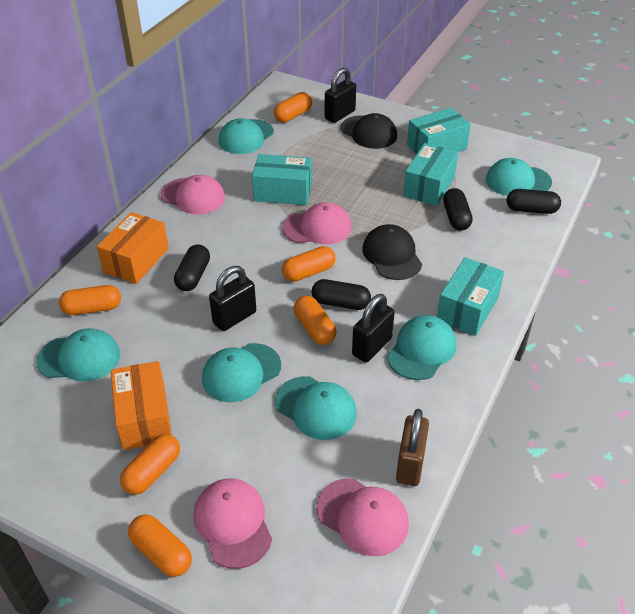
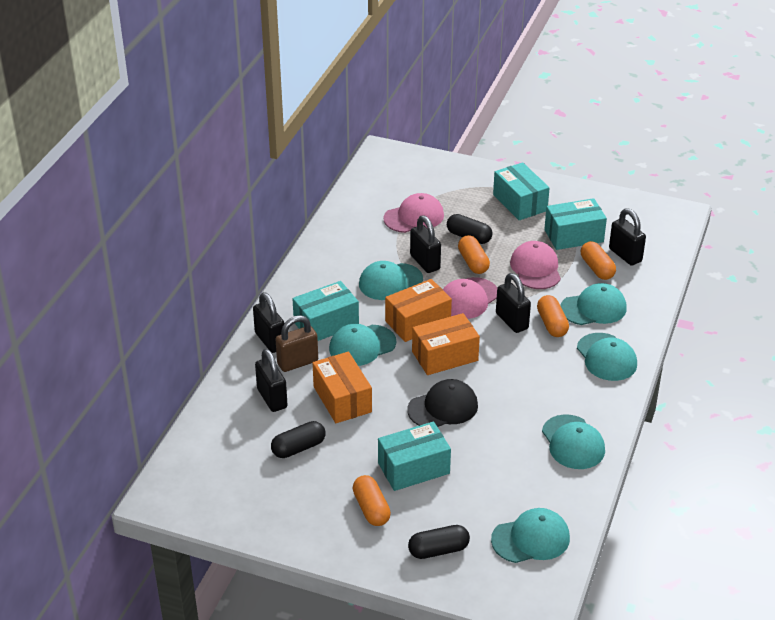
black cap: [341,113,397,149] [362,224,422,280] = 2 -> [407,379,478,427] = 1
black capsule: [174,244,210,291] [312,279,371,310] [443,188,473,231] [507,189,561,214] = 4 -> [271,421,326,458] [408,525,470,559] [447,214,492,244] = 3
black padlock: [209,266,256,331] [325,67,356,123] [352,294,395,362] = 3 -> [253,292,284,353] [255,349,288,412] [410,215,441,273] [496,273,531,333] [609,208,646,266] = 5
orange box: [97,212,169,284] [111,361,172,450] = 2 -> [313,351,372,423] [385,279,452,342] [412,313,480,375] = 3
orange capsule: [59,285,121,315] [120,434,180,494] [128,514,192,577] [274,92,312,123] [282,246,336,282] [294,296,336,345] = 6 -> [353,475,391,526] [458,235,490,274] [537,295,569,337] [581,241,616,280] = 4
pink cap: [160,175,225,214] [193,479,272,569] [282,202,352,244] [316,478,409,556] = 4 -> [384,193,444,233] [443,277,497,319] [510,241,561,289] = 3

